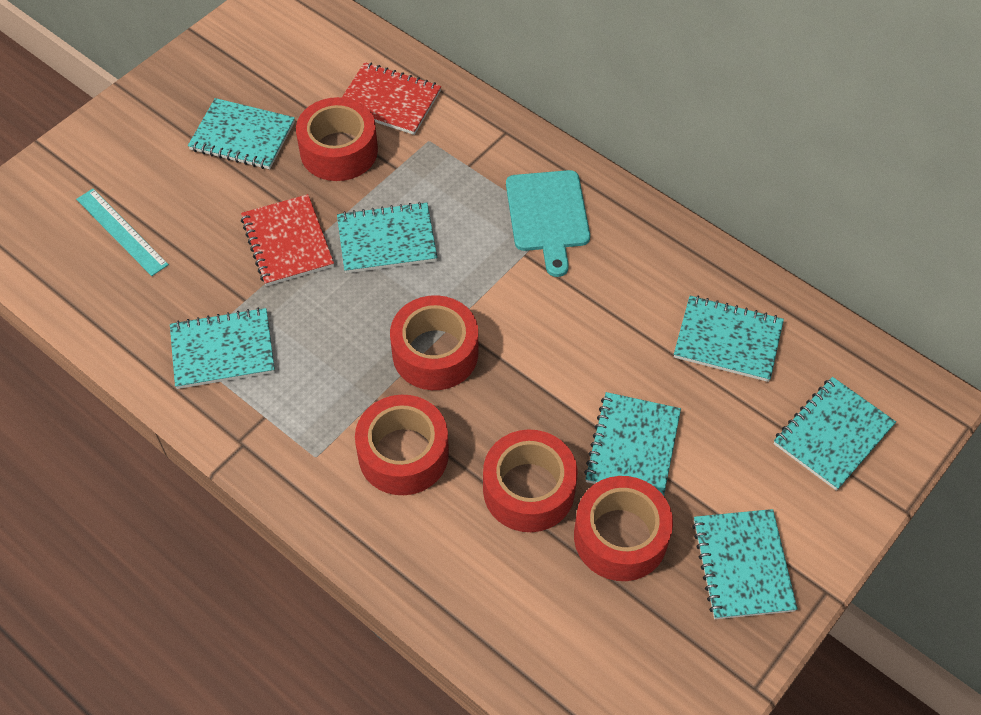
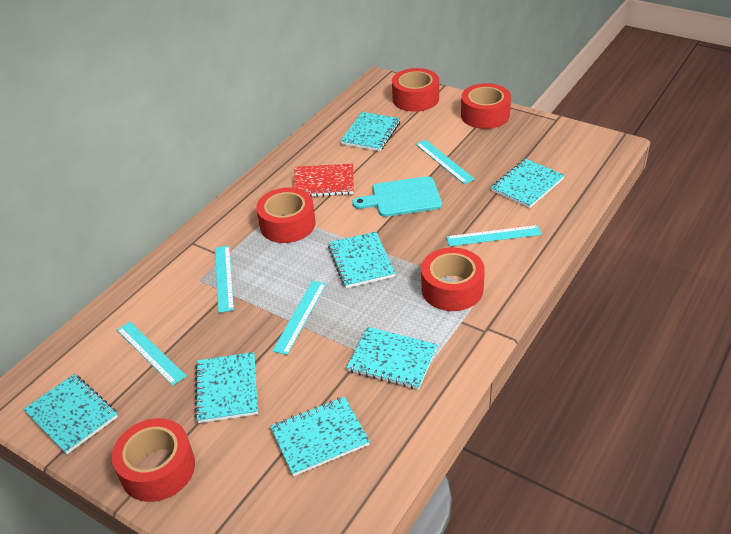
red notebook: [241,194,334,286] [342,62,441,135] = 2 -> [293,164,354,197] = 1
turquoise ruler: [76,189,169,276] = 1 -> [117,322,186,386] [215,246,234,313] [273,281,326,355] [416,140,475,184] [446,225,542,246] = 5

